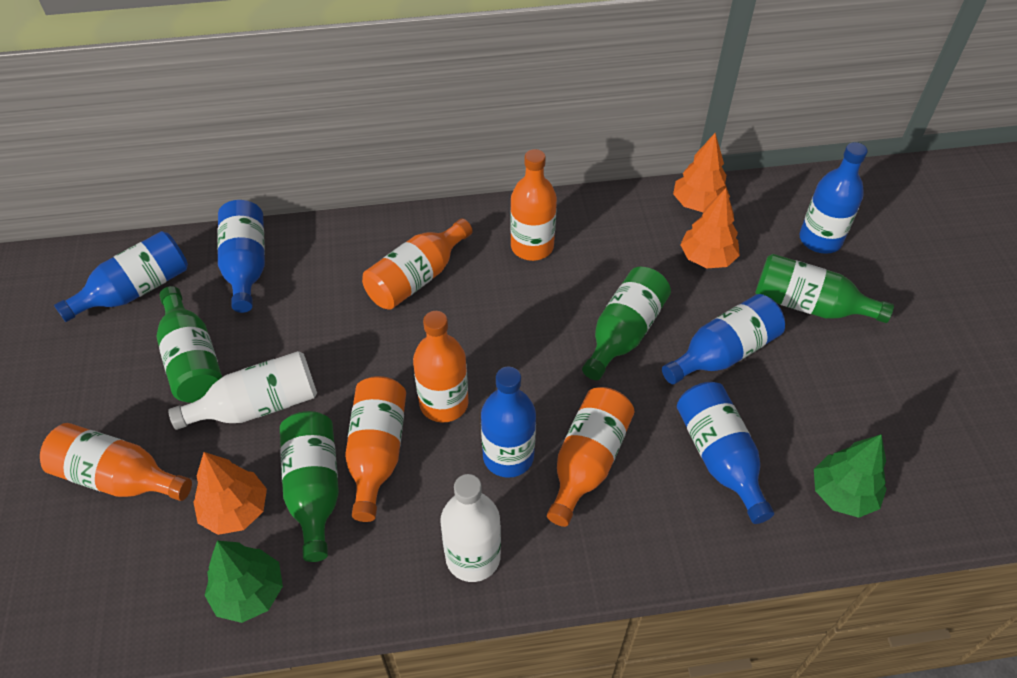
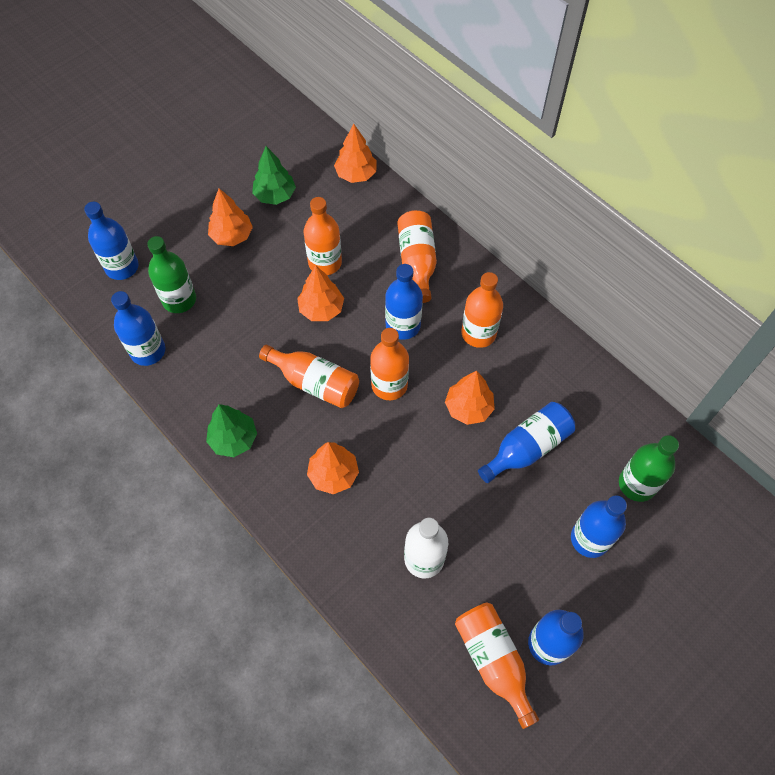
green bottle: [157,286,222,403] [280,411,339,562] [582,267,671,380] [755,254,894,323] = 4 -> [147,236,196,313] [619,435,679,502] = 2
orange tree: [193,452,267,535] [673,133,730,212] [680,188,740,268] = 3 -> [208,188,253,246] [297,265,344,321] [307,442,359,494] [334,124,377,183] [445,371,495,425] = 5
white bottle: [168,351,317,430] [440,474,501,582] = 2 -> [404,518,448,578] = 1

